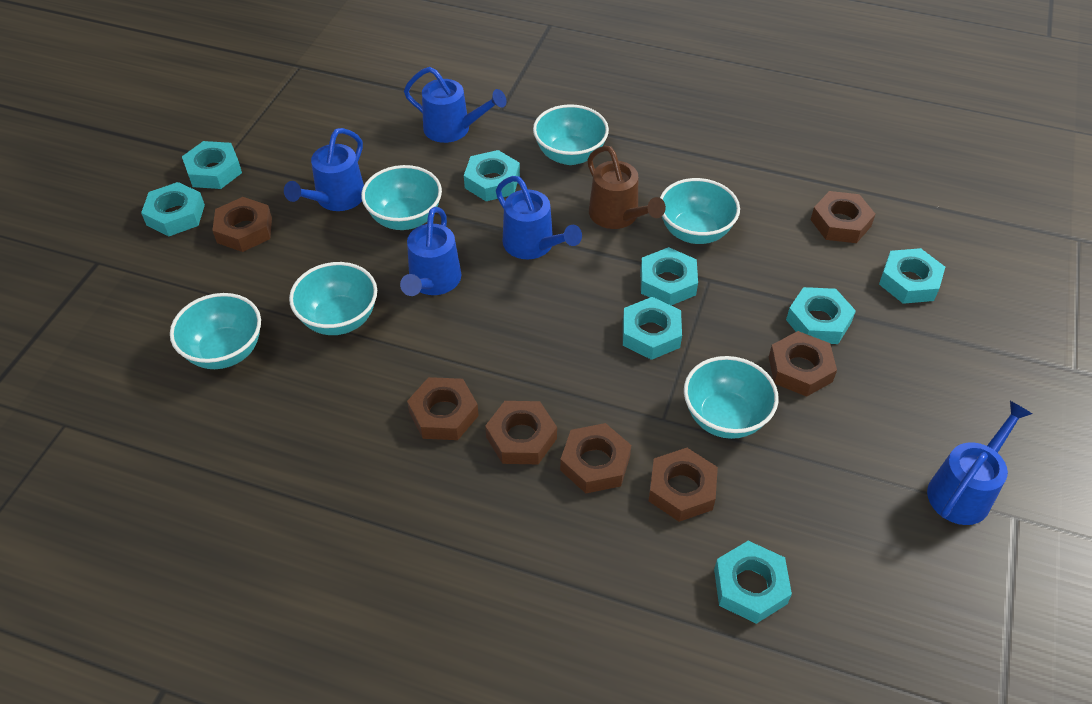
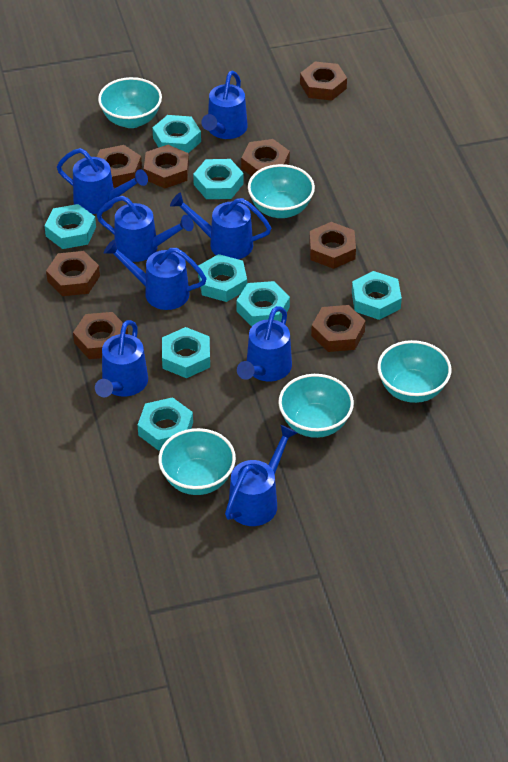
blue watering can: [284,128,364,211] [400,207,461,296] [404,67,507,143] [496,176,582,259] [927,401,1032,525] = 5 -> [57,148,148,214] [95,320,148,397] [97,196,194,262] [104,240,207,310] [170,193,271,259] [201,71,248,139] [225,425,297,526] [237,306,292,382] = 8
brown nut: [212,197,272,252] [407,377,479,440] [485,401,557,464] [560,423,631,493] [649,448,718,522] [769,331,837,397] [811,191,875,243] = 7 -> [46,251,100,296] [73,312,128,359] [97,145,142,187] [144,145,189,188] [241,139,290,176] [300,62,347,100] [309,222,356,269] [311,305,366,352] = 8
brown watering can: [587,145,666,229] = 1 -> none = 0
turquoise bowl: [170,293,261,369] [289,262,377,335] [361,165,442,230] [533,104,609,165] [660,178,740,244] [684,356,779,439] = 6 -> [98,77,162,128] [158,428,236,495] [248,164,315,218] [278,374,354,438] [377,340,451,403] = 5

